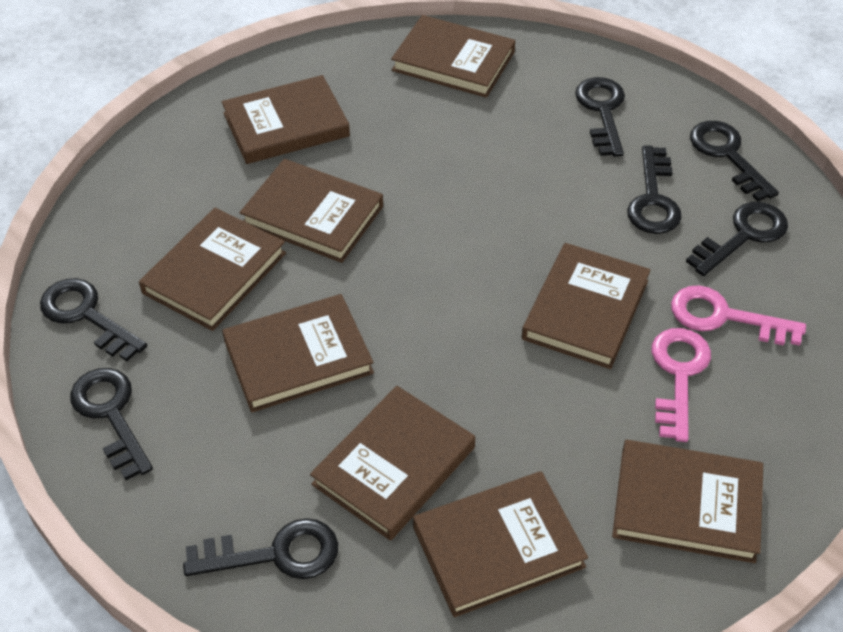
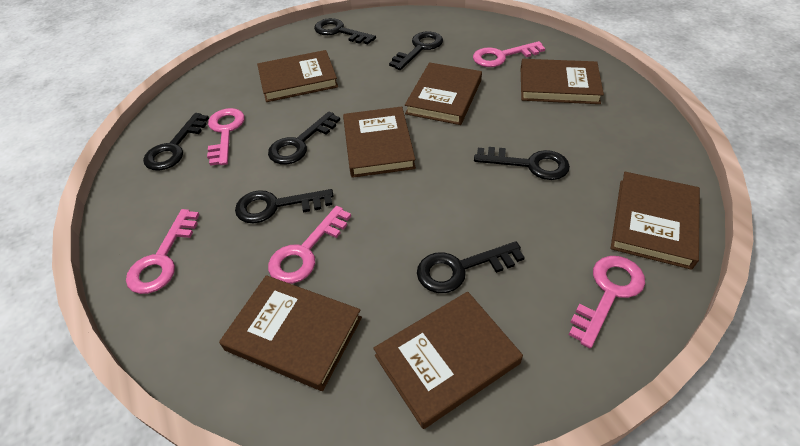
brown book: [139,208,286,331] [222,75,350,164] [222,294,374,412] [240,159,383,263] [310,386,475,541] [391,15,515,98] [413,471,588,617] [522,243,651,369] [612,440,763,563] = 9 -> [219,275,362,391] [257,50,338,102] [343,106,416,178] [373,292,523,429] [405,62,482,125] [521,59,604,104] [611,172,700,270] = 7
pink key: [652,328,711,442] [671,285,806,346] = 2 -> [126,209,200,294] [207,108,245,166] [268,206,351,284] [473,41,545,67] [569,256,645,348] = 5

